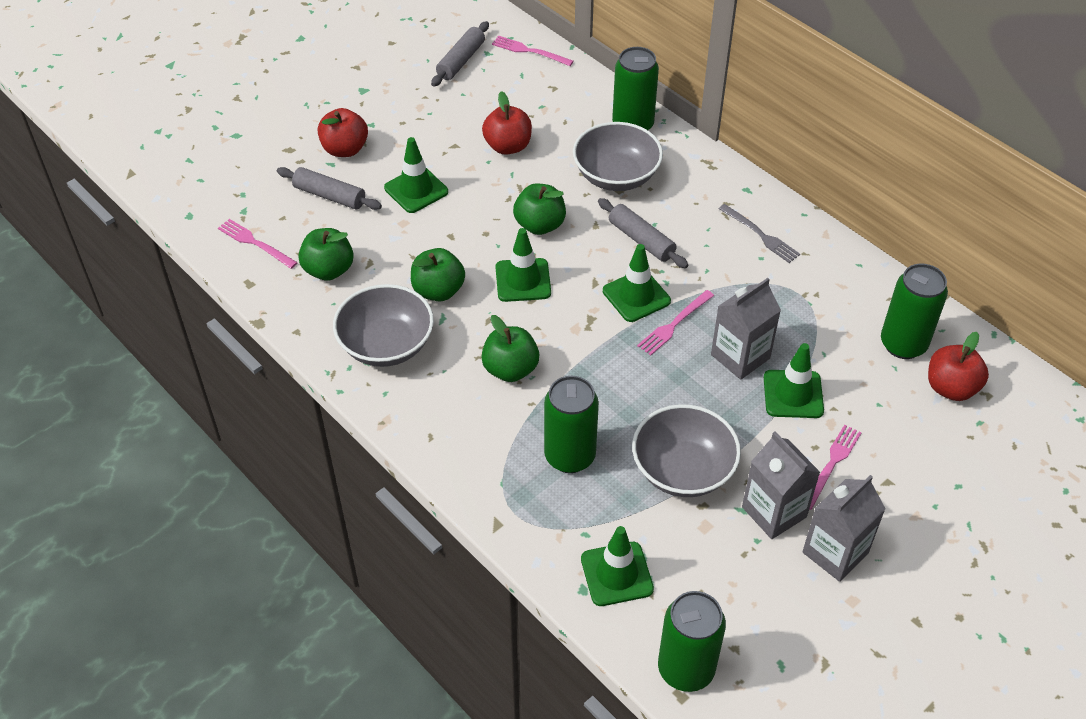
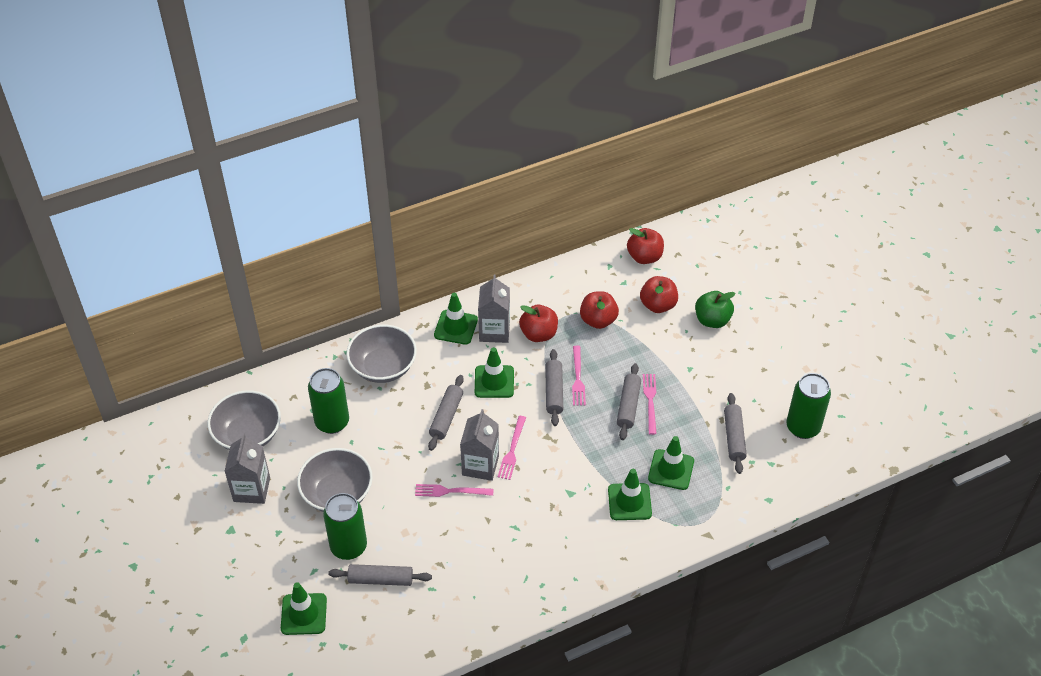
green apple: [298,228,354,281] [411,248,465,301] [481,315,539,382] [513,184,566,235] = 4 -> [695,291,736,328] = 1
green can: [544,376,599,473] [612,47,659,130] [658,591,726,692] [881,264,948,359] = 4 -> [308,368,349,434] [323,493,367,560] [786,373,831,439] = 3
grey fork: [719,204,800,263] = 1 -> none = 0
grey rolling pin: [277,167,382,210] [431,21,489,87] [598,198,688,268] = 3 -> [328,564,432,586] [428,375,464,451] [545,349,563,426] [617,363,641,440] [724,393,747,474] = 5
red apple: [318,108,368,157] [482,91,532,155] [928,332,989,401] = 3 -> [519,305,558,342] [580,291,619,329] [627,228,664,264] [640,276,678,313] = 4

